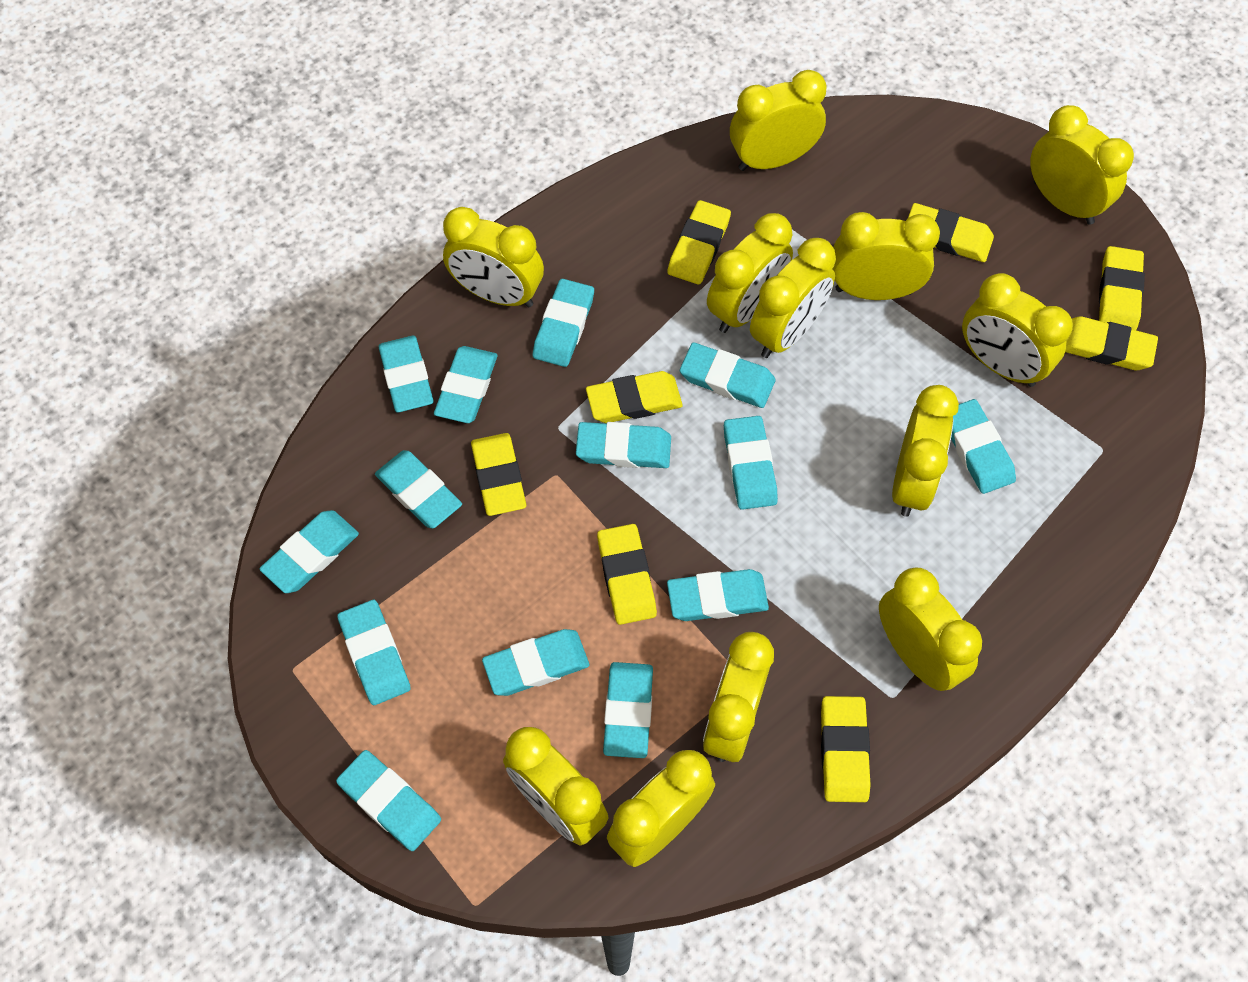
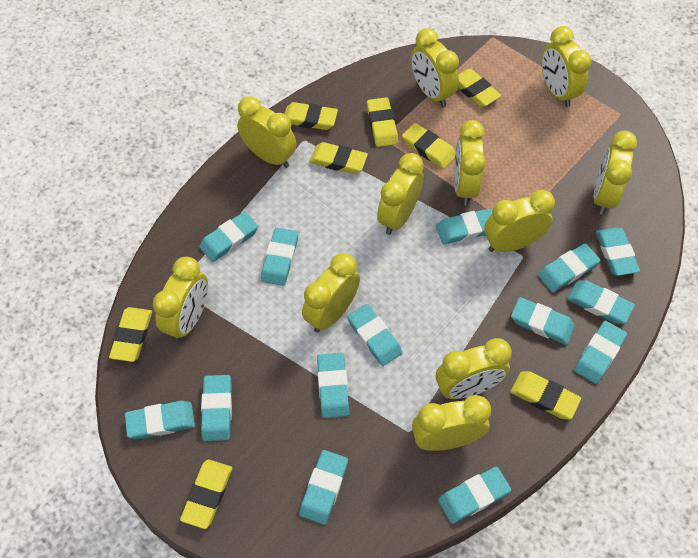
yellow clock: [443,207,544,307] [503,727,609,845] [607,750,715,867] [703,632,774,762] [707,213,793,333] [730,70,827,171] [750,238,836,358] [832,212,940,300] [879,567,982,691] [892,385,959,517] [962,273,1073,387] [1030,105,1134,225] = 12 -> [152,257,208,341] [237,96,297,168] [302,253,360,333] [377,153,424,235] [411,28,459,107] [412,395,491,451] [436,338,512,399] [454,120,486,205] [484,190,555,252] [542,26,592,107] [594,131,637,215] = 11

